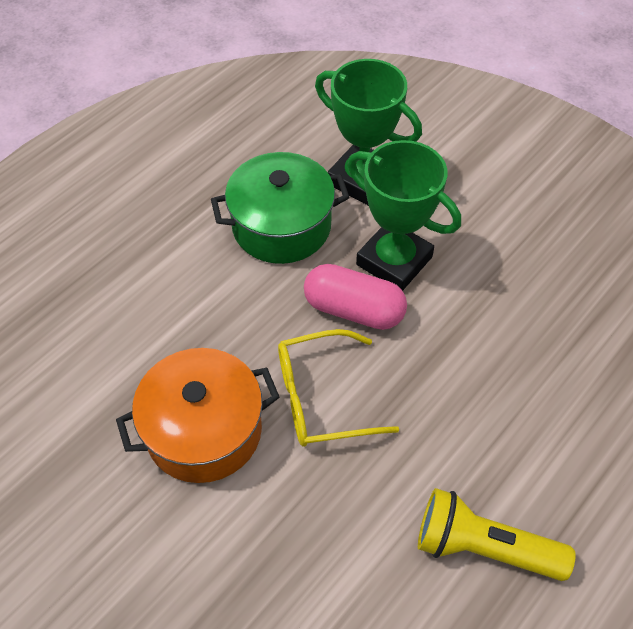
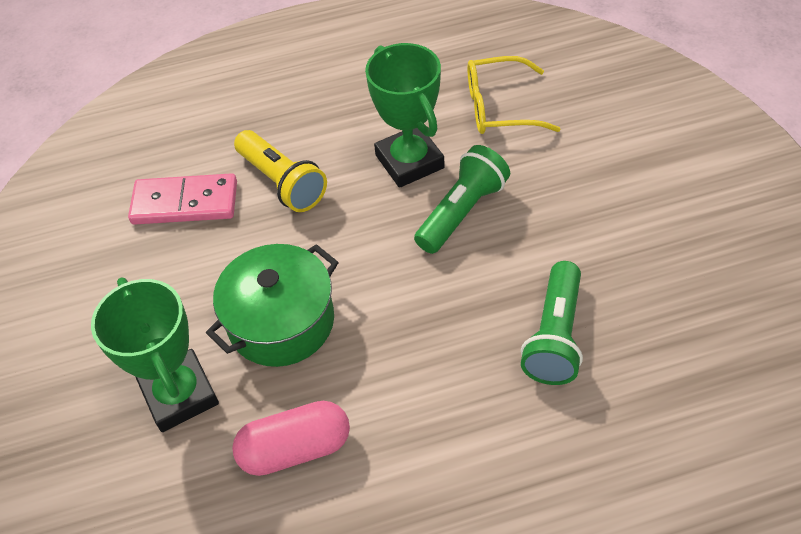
green flashlight: none = 0 -> [414,145,510,254] [521,261,583,385] = 2
orange pot: [116,348,279,483] = 1 -> none = 0
pink domino: none = 0 -> [128,173,237,225] = 1

